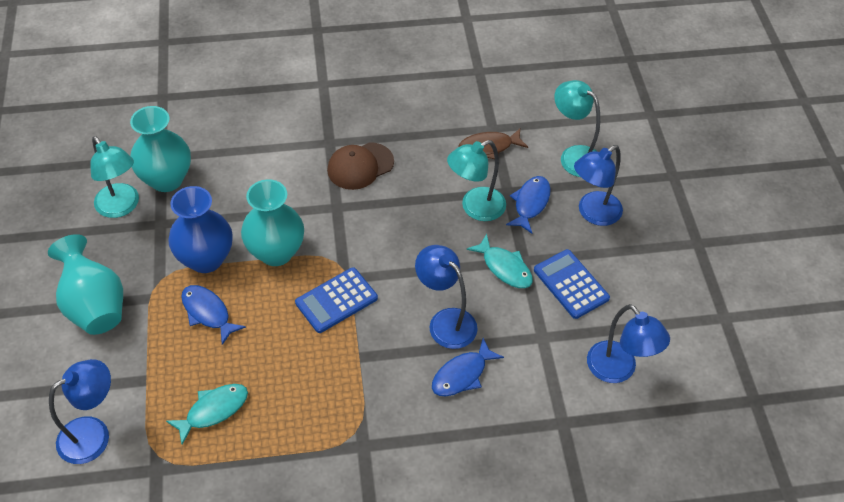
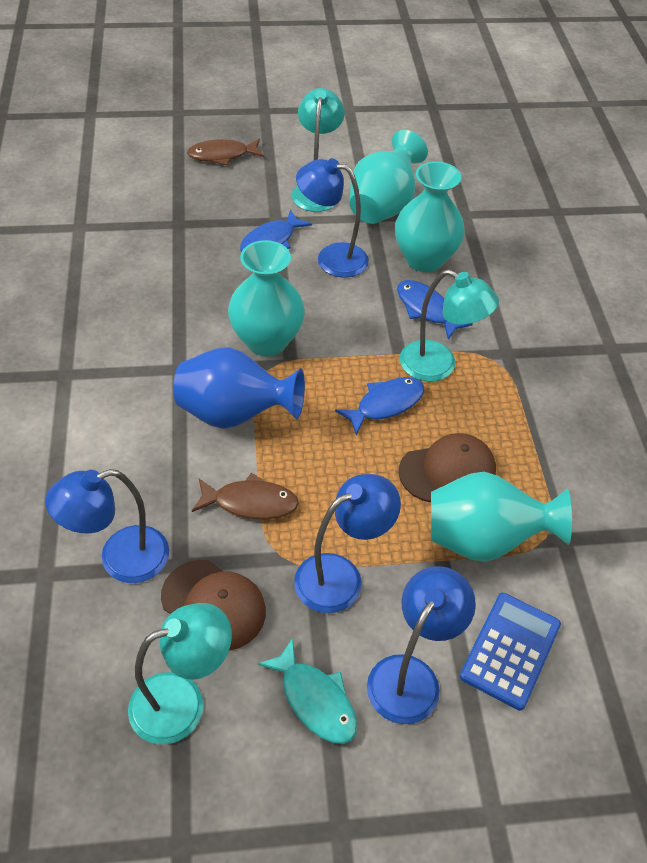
blue calculator: [295,267,378,333] [534,249,610,319] = 2 -> [460,593,561,711] = 1
brown cap: [327,142,394,190] = 1 -> [161,560,266,651] [399,433,496,502] = 2
brown fish: [458,129,528,159] = 1 -> [187,139,264,166] [192,473,299,520] = 2
turquoise fish: [166,384,248,445] [466,234,533,288] = 2 -> [257,638,357,744] = 1
turquoise vase: [48,234,123,335] [130,106,191,192] [241,179,304,266] = 3 -> [228,240,305,356] [350,130,428,224] [395,161,465,272] [431,472,572,562] = 4

